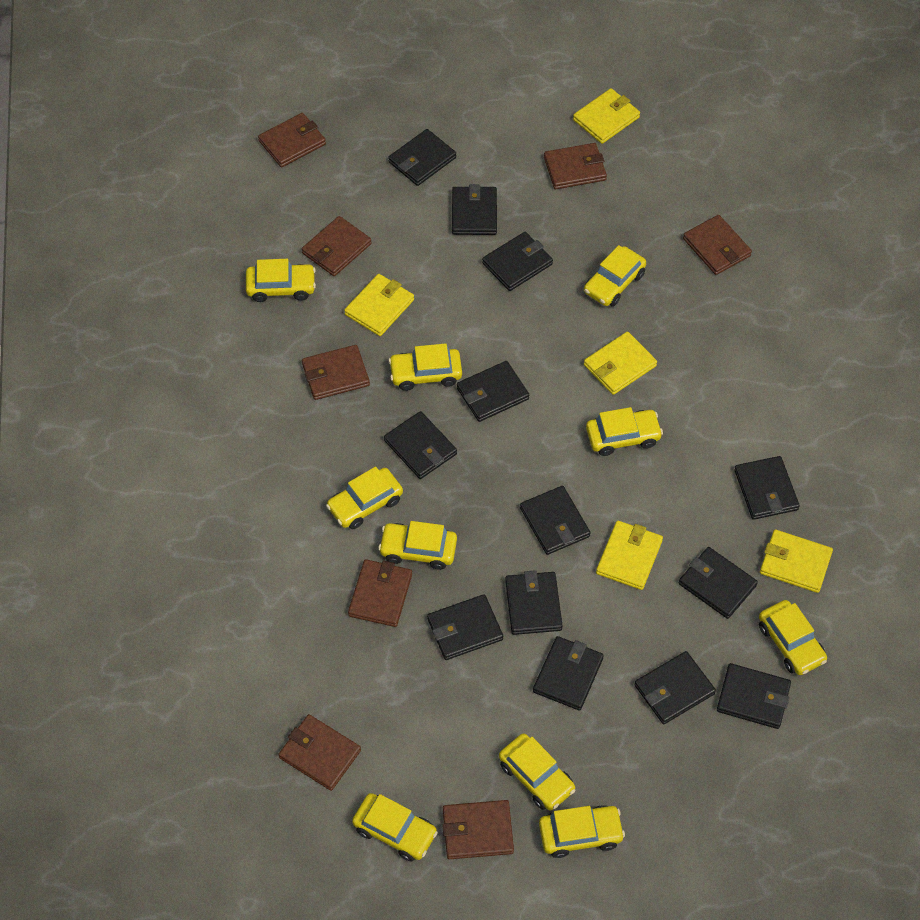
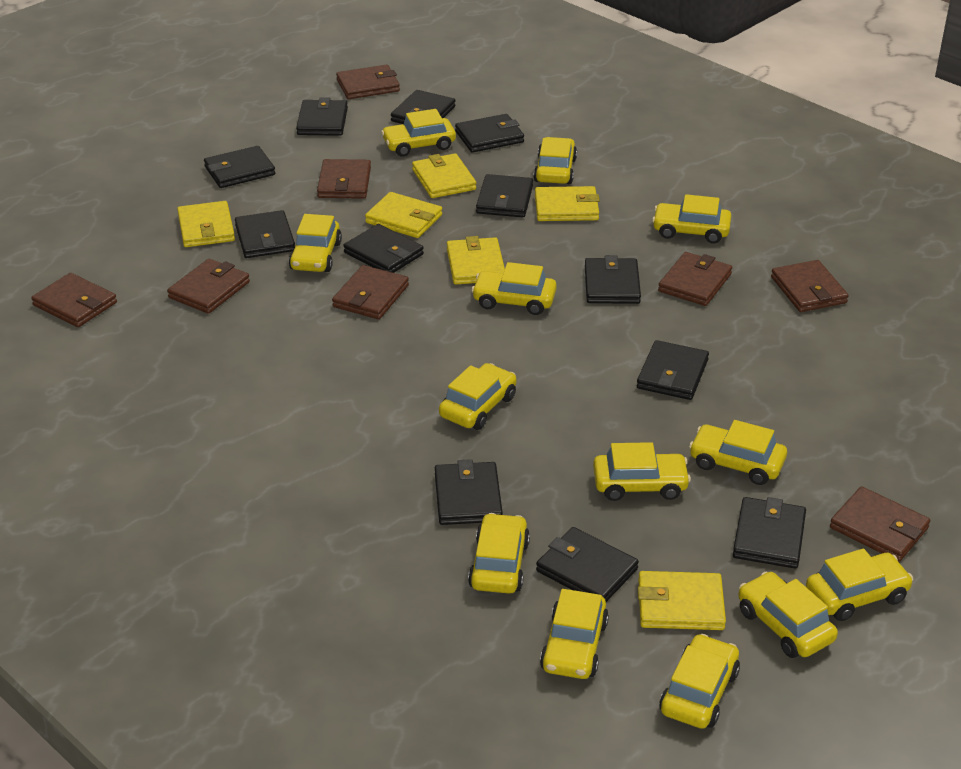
black wallet: [384,411,457,479] [388,129,456,186] [427,594,503,660] [452,184,497,235] [457,361,529,422] [482,232,553,291] [505,570,563,635] [520,486,590,555] [533,636,604,711] [634,651,716,724] [679,547,758,619] [717,663,791,729] [734,456,800,520] = 13 -> [204,146,275,188] [235,210,295,258] [296,97,348,136] [343,224,424,273] [391,90,456,124] [435,459,503,525] [455,114,524,153] [476,174,533,217] [536,527,639,602] [585,255,641,304] [637,340,709,400] [733,497,806,569] = 12
yellow car: [246,259,316,302] [326,466,403,529] [352,793,438,861] [378,521,457,570] [389,343,462,391] [499,733,575,811] [539,805,625,858] [584,245,646,307] [586,407,663,456] [759,600,827,675] = 10 -> [289,214,342,272] [381,109,456,157] [439,363,517,430] [468,513,530,594] [471,262,557,315] [533,137,577,184] [540,589,609,679] [593,442,691,501] [652,194,731,244] [659,634,740,729] [689,420,787,485] [738,572,838,658] [806,548,913,621] = 13
yellow wallet: [344,274,414,336] [573,88,640,144] [584,332,657,395] [596,521,663,590] [760,529,833,593] = 5 -> [177,201,235,247] [365,192,442,238] [412,153,476,198] [447,236,505,284] [535,186,600,221] [638,571,726,630] = 6

